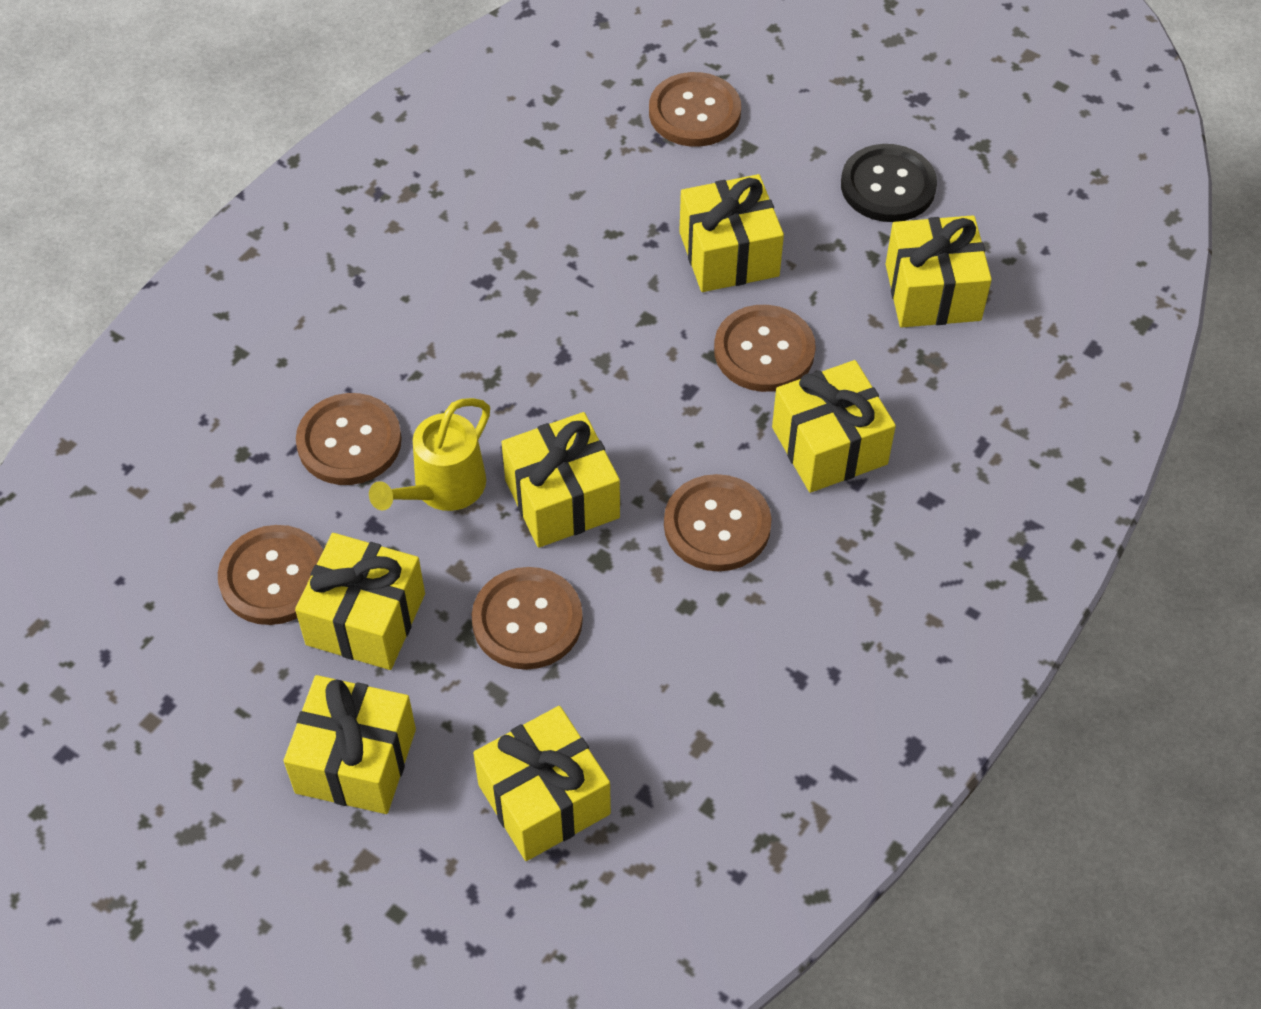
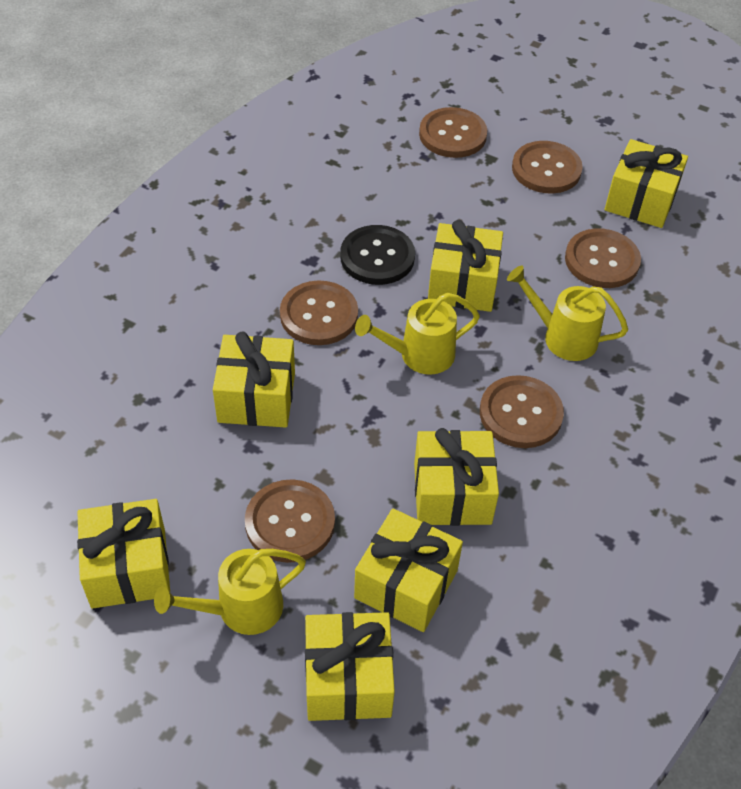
yellow watering can: [369,398,490,511] = 1 -> [154,549,306,635] [355,293,480,375] [507,265,628,361] = 3

